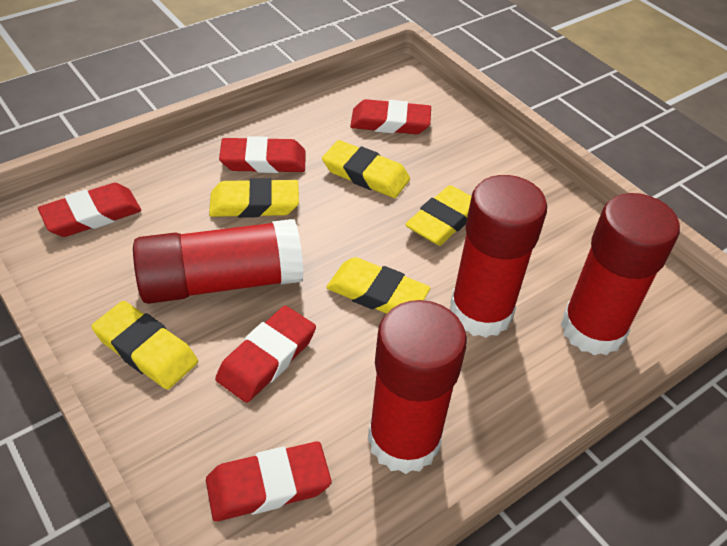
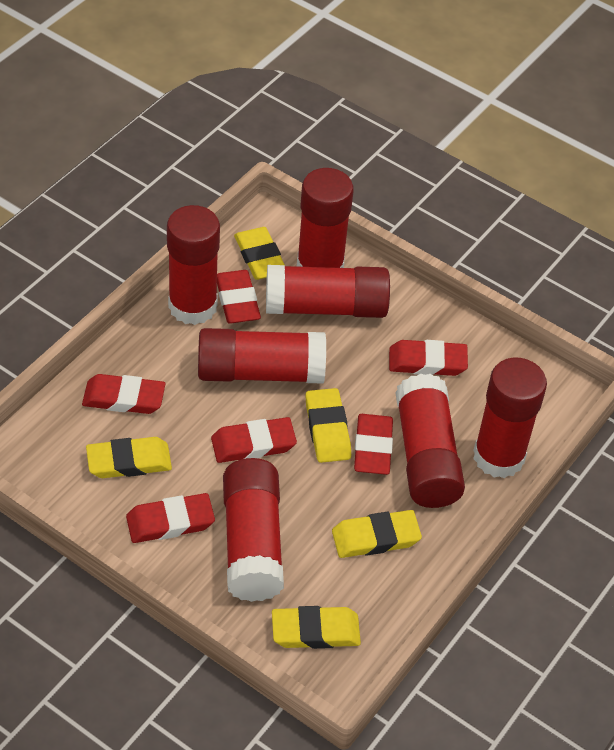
red eraser: [38,183,141,237] [206,441,332,522] [215,306,316,403] [219,136,306,173] [350,99,431,134] = 5 -> [82,374,166,414] [126,493,215,543] [211,417,297,463] [217,270,261,324] [354,414,393,475] [389,340,468,376] = 6
red glue stick: [133,219,303,304] [368,300,467,474] [450,175,547,338] [561,193,680,355] = 4 -> [167,205,220,325] [198,328,326,384] [223,458,284,602] [266,265,390,318] [297,168,354,268] [395,374,465,508] [473,357,547,478] = 7

